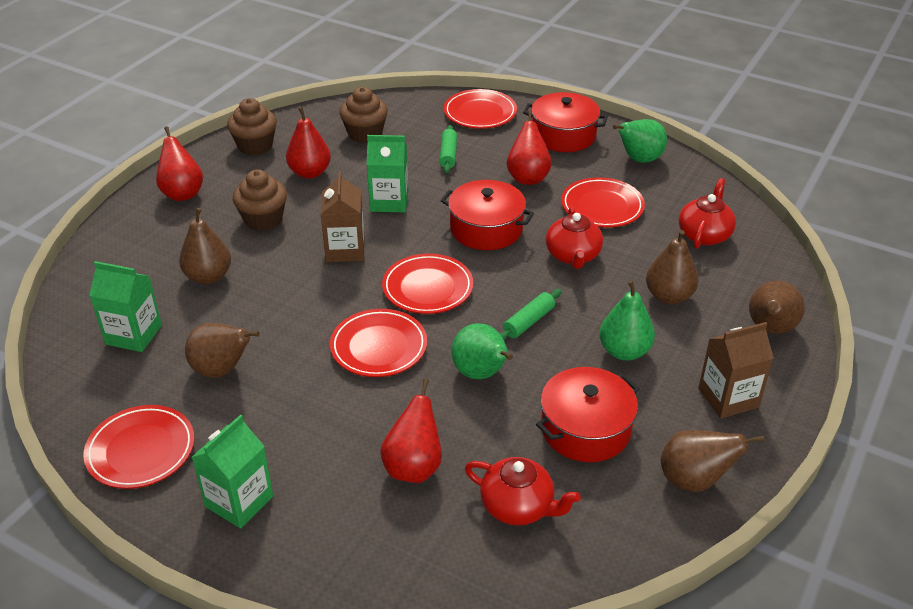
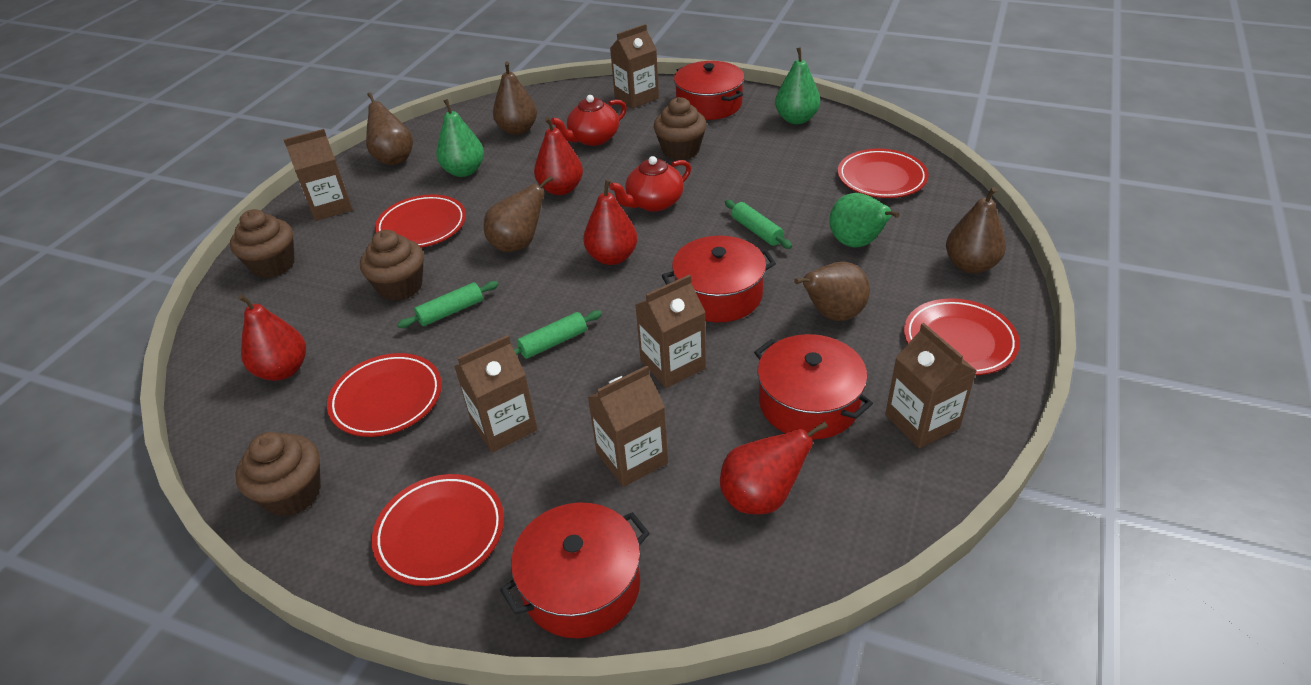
brown carton: [321,171,365,262] [698,322,774,419] = 2 -> [283,129,353,221] [454,335,538,453] [588,366,668,487] [610,24,659,109] [636,275,706,388] [885,323,977,449] = 6
brown cupcake: [227,98,277,155] [233,170,287,231] [339,87,388,143] = 3 -> [230,209,295,278] [235,432,321,517] [360,230,424,301] [654,97,707,160] = 4
green carton: [89,261,162,352] [192,415,273,529] [367,135,408,213] = 3 -> none = 0
green rolling pin: [439,125,457,173] [500,289,562,340] = 2 -> [397,281,498,328] [514,310,602,359] [725,200,792,249] = 3
red pot: [441,180,534,250] [523,92,608,152] [536,367,640,462] = 3 -> [500,502,650,638] [662,236,776,322] [674,61,744,120] [754,334,873,439] = 4
red teapot: [465,457,581,526] [546,206,603,269] [679,178,736,249] = 3 -> [551,95,627,146] [609,156,691,212] = 2

